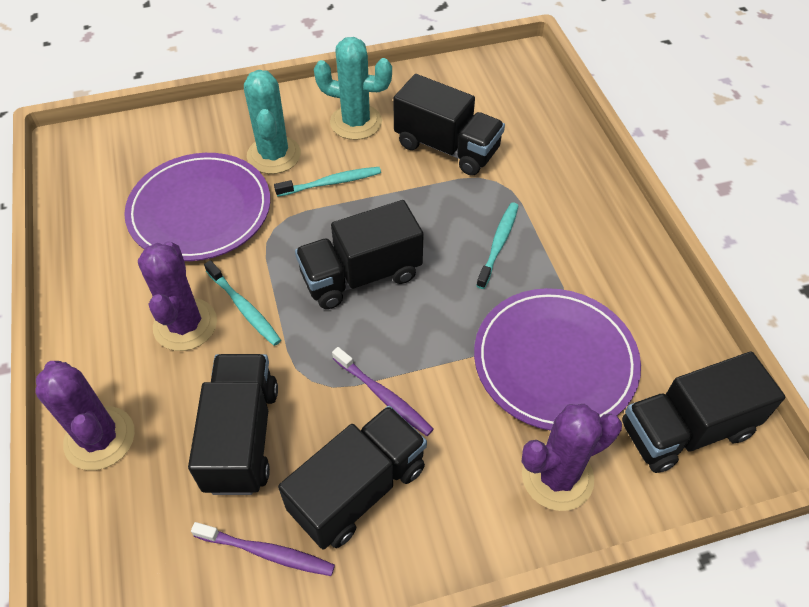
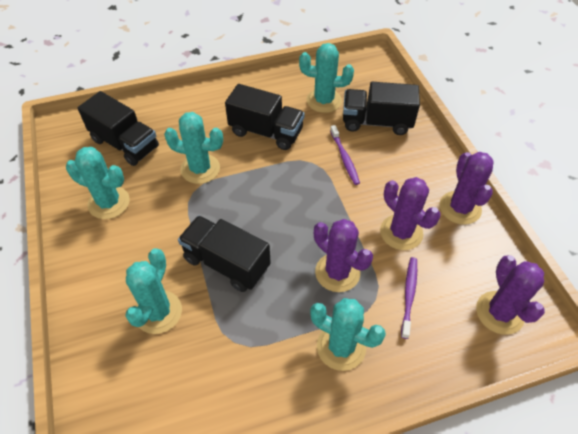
black truck: [188,354,278,495] [278,406,427,550] [295,200,424,309] [393,74,505,176] [622,352,785,473] = 5 -> [78,91,159,166] [178,216,271,292] [225,84,305,150] [343,82,420,135] = 4
purple cactus: [36,361,135,470] [138,241,217,351] [522,404,622,511] = 3 -> [314,219,373,292] [380,177,441,250] [440,152,494,225] [476,255,545,335] = 4
purple plate: [124,153,270,261] [474,288,641,431] = 2 -> none = 0
turquoise cactus: [244,70,301,174] [314,37,392,140] = 2 -> [66,147,130,219] [125,248,182,334] [164,112,223,184] [299,43,354,113] [310,298,386,371] = 5
turquoise toothbrush: [204,260,281,346] [274,167,381,197] [476,202,519,289] = 3 -> none = 0

